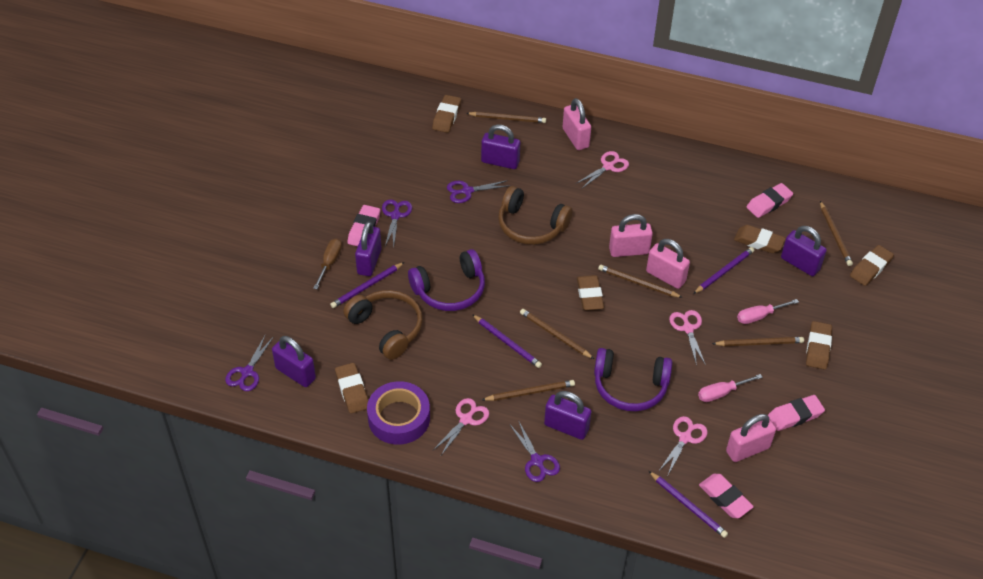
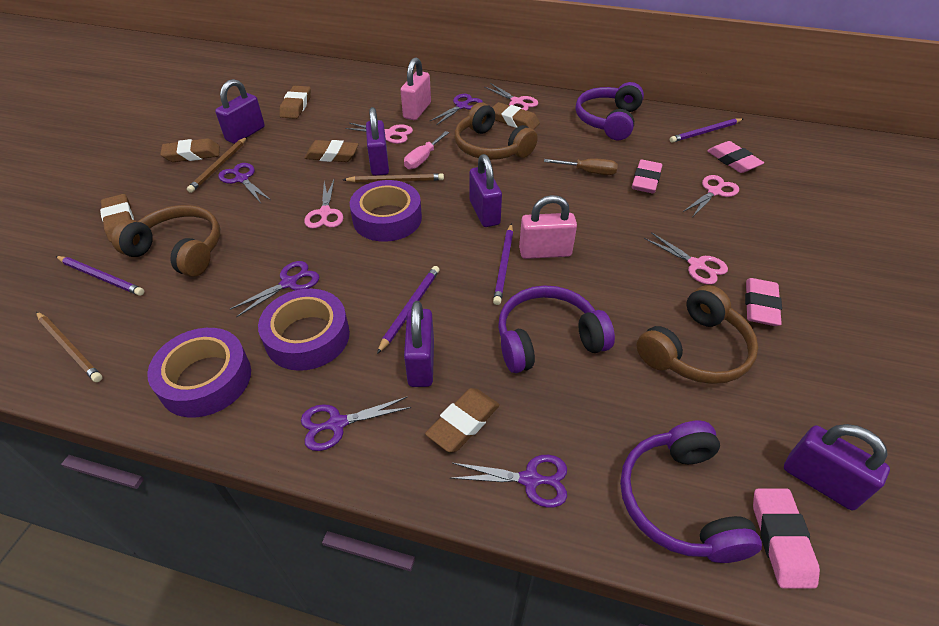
brown headphones: [343,290,423,360] [498,186,572,245] = 2 -> [111,205,220,277] [454,102,538,160] [637,285,758,384] = 3
brown pencil: [466,112,546,123] [482,380,575,401] [520,309,594,359] [598,265,683,298] [712,337,804,346] [820,201,853,266] = 6 -> [36,312,102,382] [187,137,247,193] [343,173,444,183] = 3
pink padlock: [563,98,591,150] [609,214,653,257] [646,239,690,289] [726,414,776,462] = 4 -> [401,57,431,120] [519,195,577,259] = 2
pink scissors: [433,398,489,455] [577,151,629,189] [658,416,707,475] [669,310,706,366] = 4 -> [304,180,343,229] [345,123,413,144] [485,83,538,111] [644,232,728,285] [683,175,739,216] = 5
pink screwdriver: [698,374,763,402] [737,299,799,324] = 2 -> [404,131,449,169] = 1
purple headphones: [408,249,485,311] [594,348,672,411] = 2 -> [498,285,615,373] [576,82,644,140] [620,421,762,563] = 3
purple scissors: [225,336,273,391] [382,199,412,247] [447,180,508,203] [510,420,560,482] = 4 -> [218,163,271,203] [230,261,319,317] [301,396,411,451] [429,94,483,125] [451,455,567,508] = 5
purple tape: [367,381,430,445] = 1 -> [147,328,251,418] [258,289,350,371] [350,180,422,242] = 3

